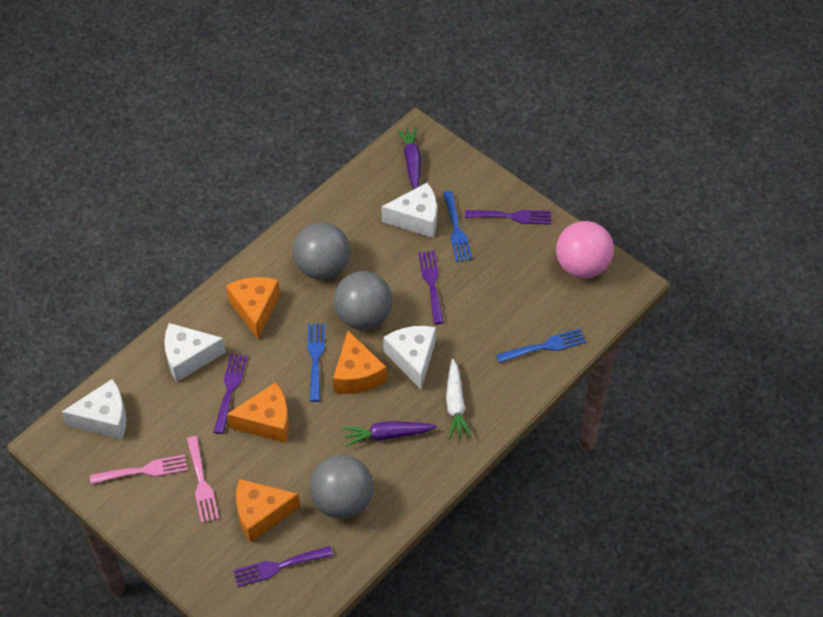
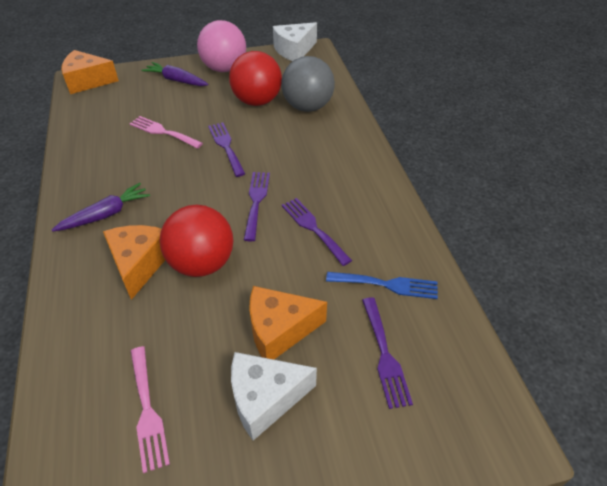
blue fork: [307,323,325,402] [443,191,472,262] [496,328,586,363] = 3 -> [326,272,438,299] = 1
grey ball: [293,222,350,280] [310,455,374,519] [334,271,392,330] = 3 -> [281,56,335,112] = 1
orange cheese: [226,277,280,339] [227,382,289,443] [236,479,300,543] [333,330,387,394] = 4 -> [61,50,119,94] [103,225,165,300] [249,286,327,359] = 3
red ball: none = 0 -> [160,205,233,277] [229,51,282,106] = 2
white carrot: [446,359,472,439] = 1 -> none = 0
white cheese: [62,379,126,439] [164,323,226,382] [381,182,437,238] [383,326,436,389] = 4 -> [231,352,317,441] [273,22,317,61] = 2

